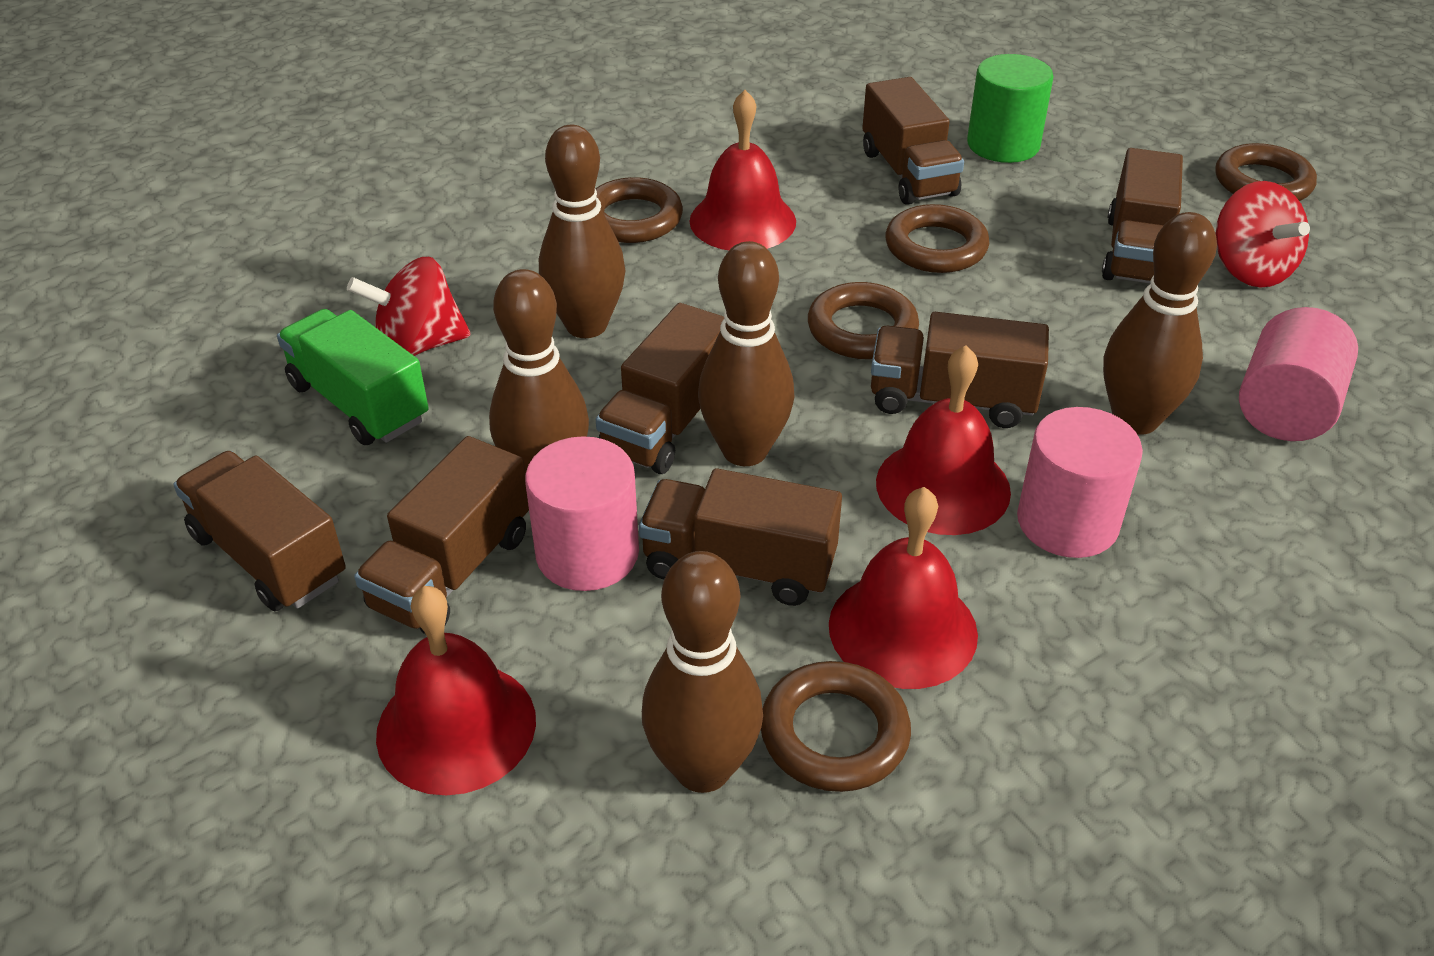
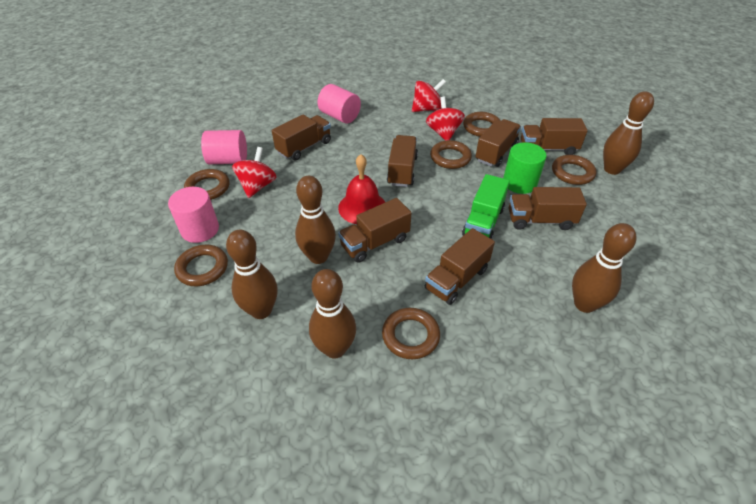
brown ring: [596,177,683,243] [761,661,911,792] [808,282,919,359] [886,204,989,273] [1215,143,1317,201] = 5 -> [174,245,228,286] [184,169,229,200] [382,308,440,359] [430,140,472,169] [463,112,501,137] [552,155,596,185] = 6
red bell: [376,586,536,795] [690,90,796,250] [829,487,978,689] [876,345,1011,535] = 4 -> [338,154,385,224] = 1
red spinning top: [347,257,470,356] [1215,181,1310,288] = 2 -> [232,147,276,198] [412,79,446,112] [426,97,465,141] = 3

